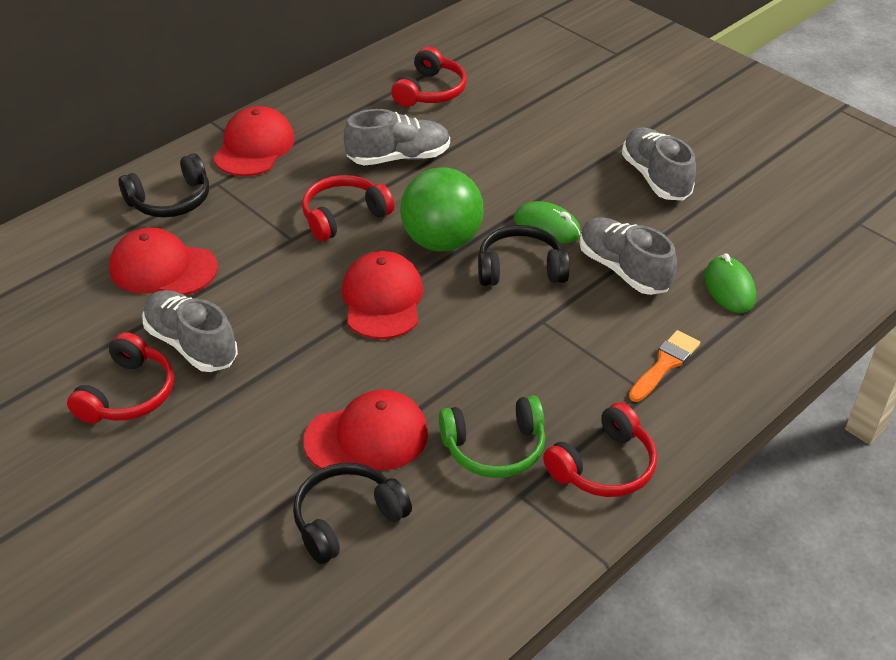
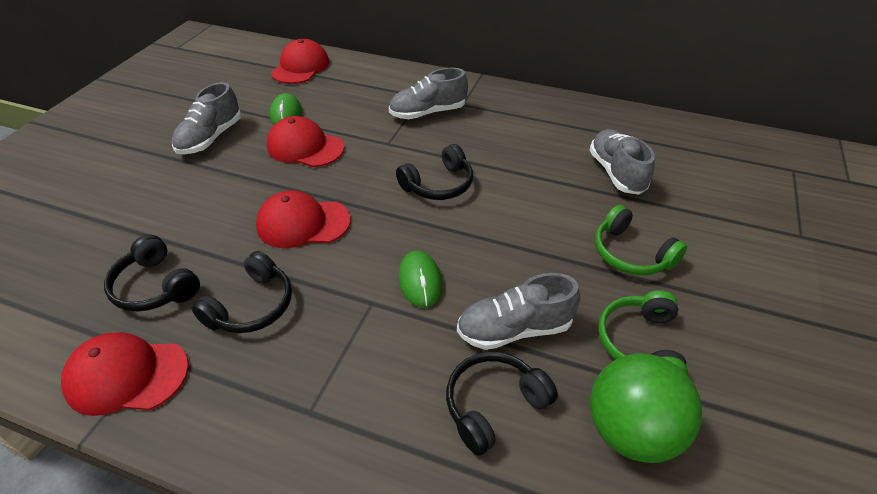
black headphones: [119,153,209,217] [293,463,412,564] [478,225,570,286] = 3 -> [104,235,200,312] [192,251,292,333] [396,144,473,200] [446,352,558,456] = 4
green headphones: [439,395,545,478] = 1 -> [595,205,687,275] [598,290,688,374] = 2
orange brush: [629,330,700,402] = 1 -> none = 0
red headphones: [67,332,174,423] [302,175,394,241] [391,47,467,107] [543,402,657,497] = 4 -> none = 0

